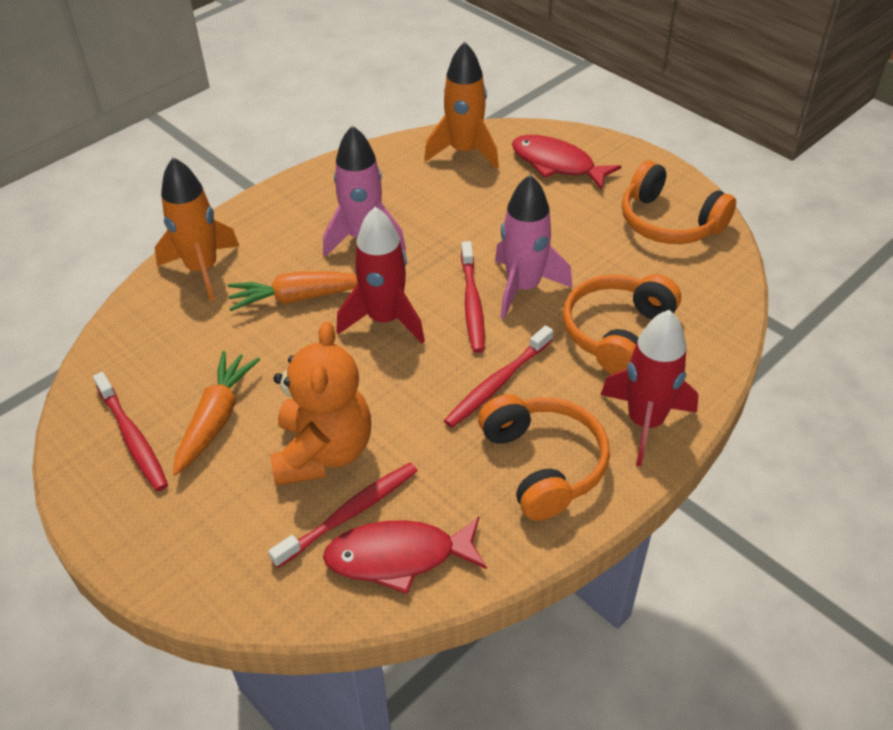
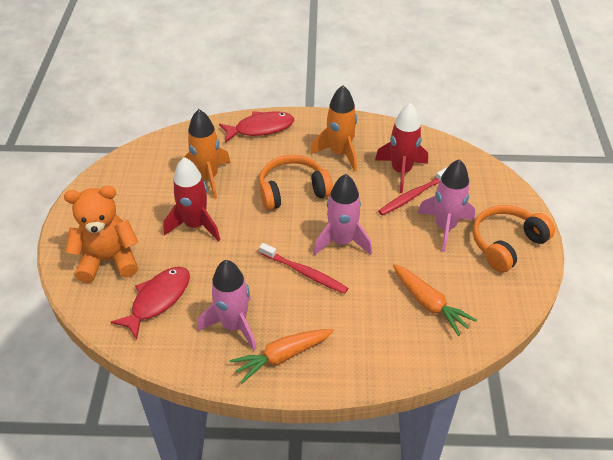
orange headphones: [478,394,610,521] [563,274,681,374] [622,161,736,244] = 3 -> [259,155,333,210] [473,205,555,272] = 2
pink rocket: [323,125,406,257] [495,174,572,319] = 2 -> [198,260,256,351] [313,174,372,256] [418,159,475,252] = 3
red toothbrush: [93,372,168,491] [268,463,417,568] [444,325,553,428] [461,241,485,353] = 4 -> [259,243,348,294] [378,167,448,216] = 2

